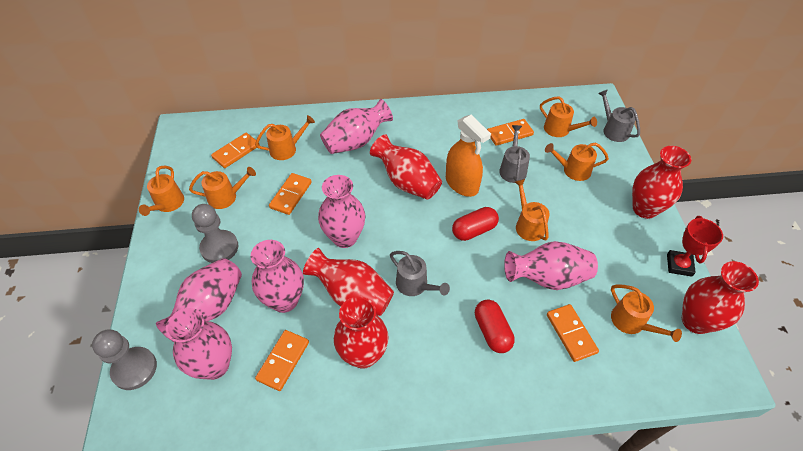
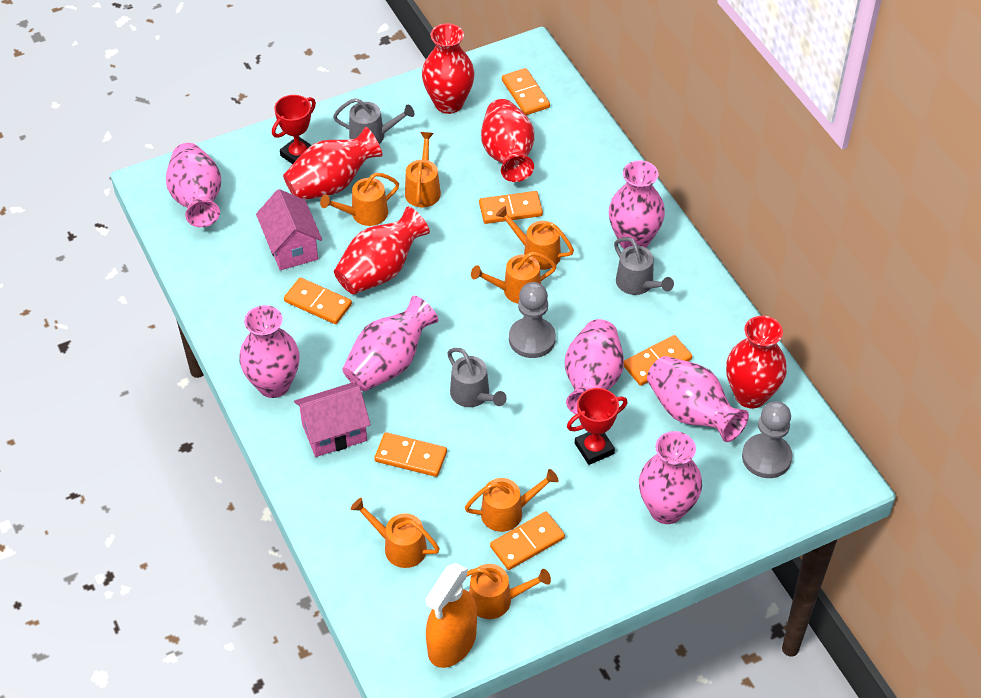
orange domino: [211,133,260,168] [255,330,309,391] [269,173,312,215] [487,119,534,146] [547,304,599,362] = 5 -> [284,278,352,324] [375,432,447,477] [479,191,543,224] [490,511,565,570] [502,68,550,115] [624,335,692,386] = 6
pink house: none = 0 -> [256,189,322,270] [294,383,371,457] = 2
pink vase: [156,258,242,342] [166,308,232,380] [250,240,304,313] [318,175,366,248] [320,99,393,154] [504,241,598,290] = 6 -> [166,143,221,227] [239,305,300,398] [342,296,438,392] [565,319,624,415] [609,160,665,249] [639,431,702,524] [647,356,749,442] = 7
red capsule: [452,207,499,241] [475,299,515,353] = 2 -> none = 0
red trophy: [667,216,723,277] = 1 -> [272,95,316,164] [567,388,628,465] = 2

